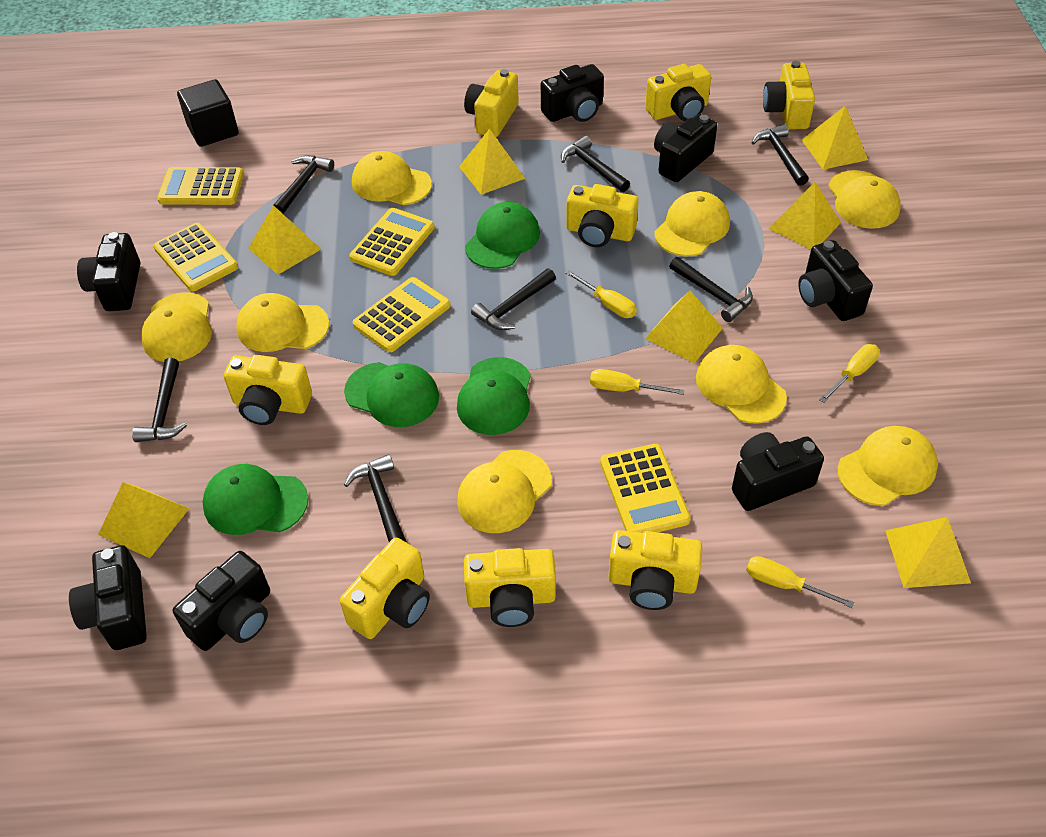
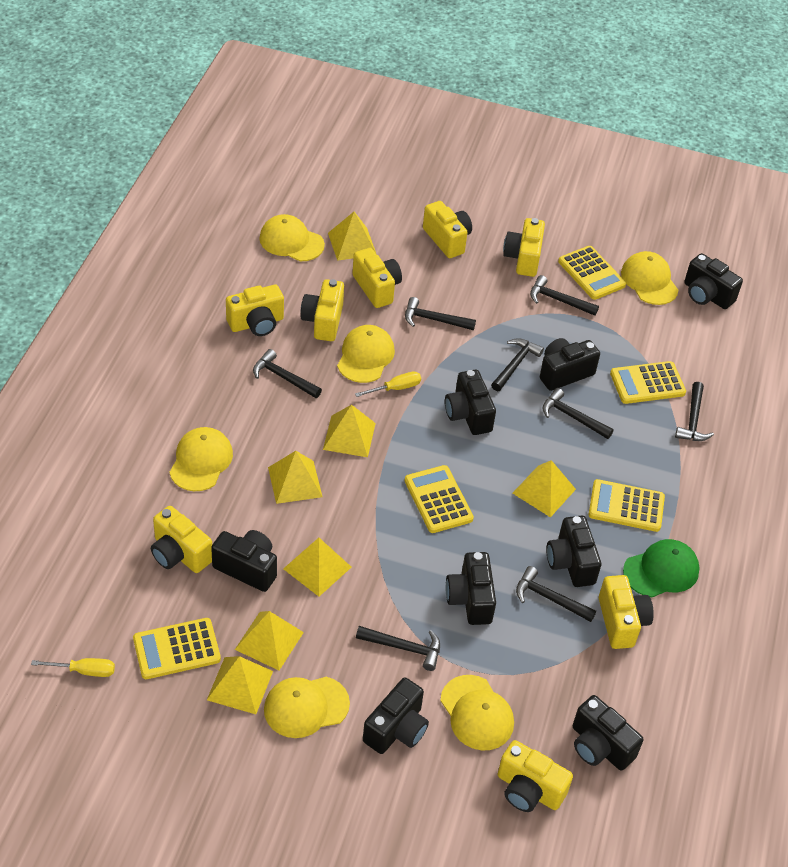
black camera: [69,545,147,650] [77,232,140,311] [173,551,270,651] [541,64,604,122] [654,114,717,182] [732,432,824,511] [798,240,873,321] = 7 -> [211,530,277,592] [363,677,429,754] [445,370,496,435] [446,552,496,625] [540,338,600,391] [546,515,601,587] [573,695,644,771] [684,253,743,309] = 8
black cube: [177,79,239,147] = 1 -> none = 0
black hammer: [132,358,187,442] [274,155,334,214] [344,454,407,543] [471,269,556,330] [561,136,630,192] [669,257,753,322] [752,124,809,186] = 7 -> [253,349,322,398] [356,626,440,671] [405,297,476,330] [491,338,544,391] [516,566,596,622] [530,275,599,316] [543,388,614,439] [675,382,714,441] = 8
green cap: [203,464,308,535] [344,362,439,427] [457,357,531,435] [465,202,540,269] = 4 -> [623,539,700,597] = 1
yellow cap: [141,293,212,362] [236,293,329,352] [352,151,432,205] [457,450,552,533] [654,191,730,257] [696,345,787,423] [828,170,901,229] [838,426,938,506] = 8 -> [169,427,233,491] [259,214,325,261] [264,677,350,738] [337,325,395,383] [440,675,514,751] [621,251,678,305] = 6
yellow screwdriver: [565,270,637,318] [590,369,685,395] [746,556,855,608] [819,344,880,403] = 4 -> [31,658,115,677] [355,372,421,397] = 2

